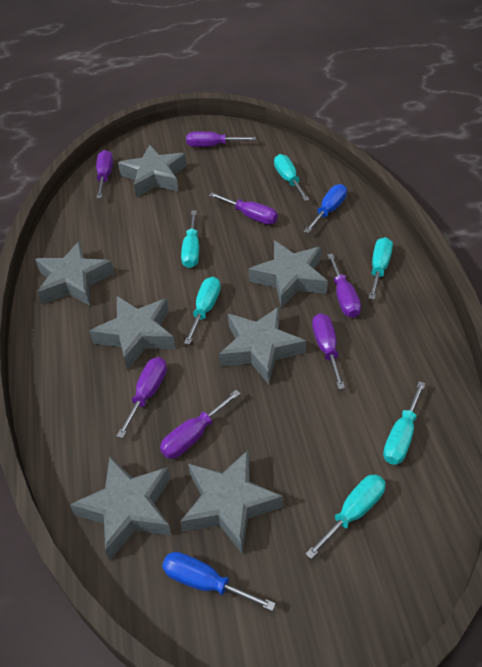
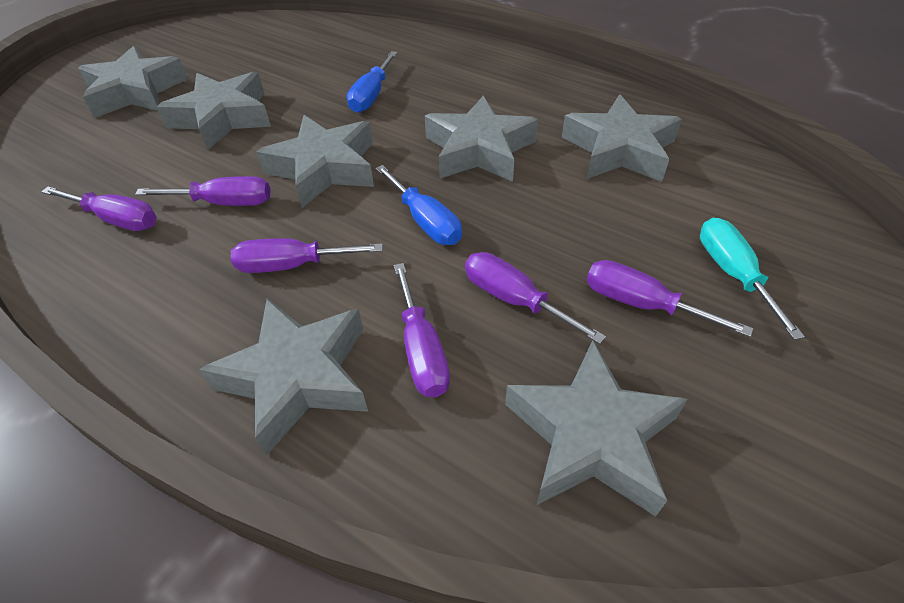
purple screwdriver: [96,150,113,198] [117,357,167,438] [160,390,241,459] [186,132,256,147] [209,193,278,224] [312,313,345,389] [327,253,361,318] = 7 -> [41,187,157,231] [135,176,271,206] [231,238,383,273] [394,263,450,397] [465,252,606,344] [587,260,753,337] = 6
turquoise screwdriver: [181,210,199,268] [184,277,221,345] [274,154,310,201] [306,475,385,559] [369,237,393,300] [383,381,426,465] = 6 -> [700,218,805,340] = 1

